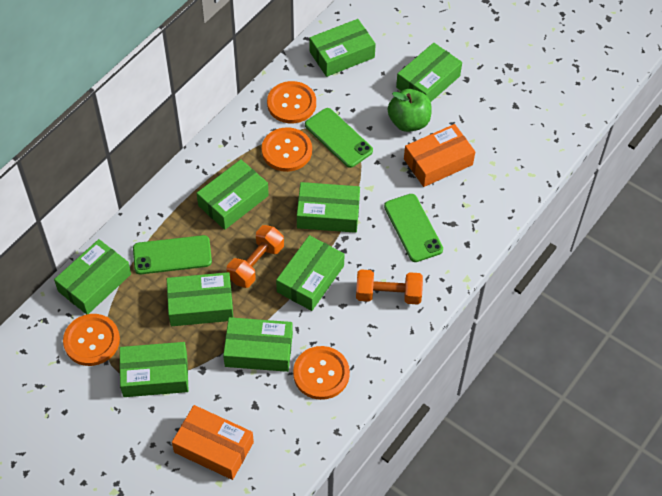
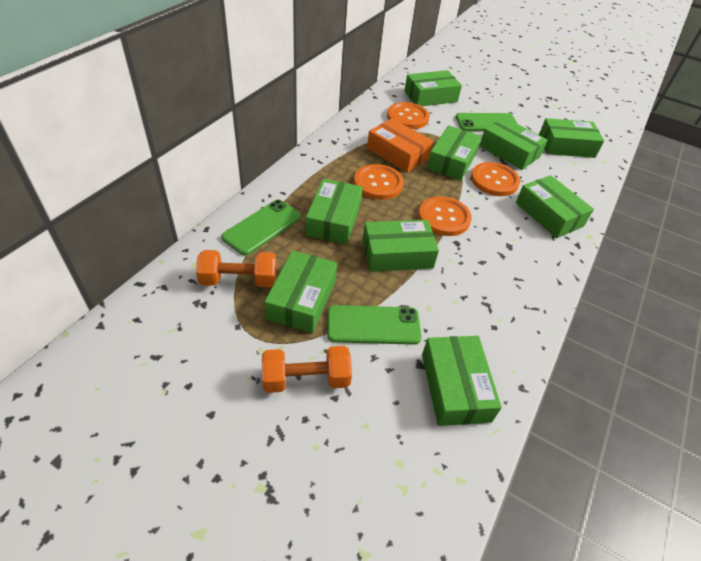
green apple: [388,89,432,132] = 1 -> none = 0
orange box: [172,405,254,480] [404,124,475,187] = 2 -> [367,118,433,173] = 1

